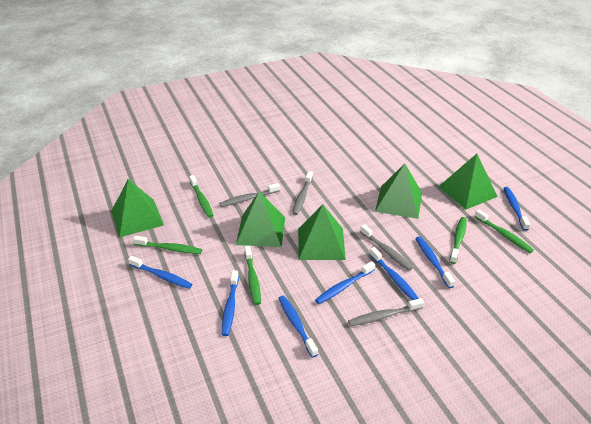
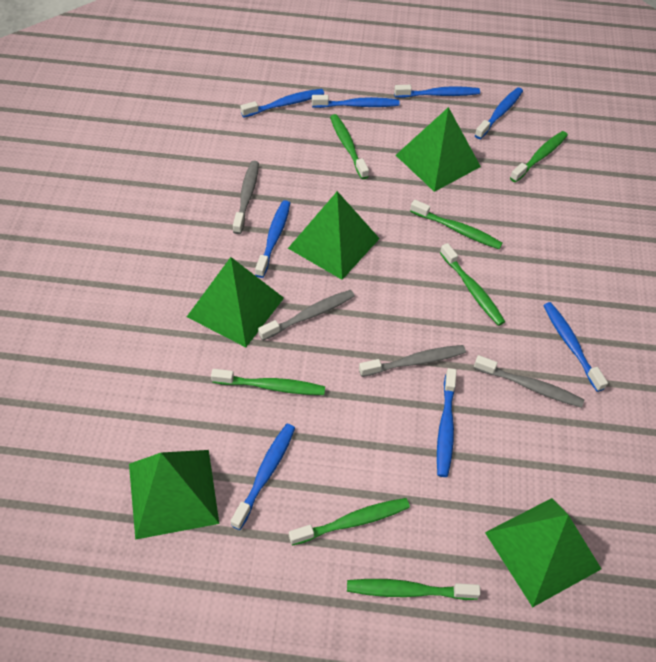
blue toothbrush: [128,256,192,289] [222,270,239,336] [279,295,318,357] [315,261,375,304] [369,247,419,300] [415,236,455,288] [504,187,530,231] = 7 -> [231,424,295,530] [240,89,324,118] [255,200,290,278] [312,95,400,108] [394,85,480,98] [437,368,457,477] [475,87,523,139] [543,302,608,392] = 8
green toothbrush: [133,236,202,254] [189,175,213,218] [244,246,261,305] [449,217,467,264] [474,209,534,253] = 5 -> [211,369,325,395] [289,498,410,546] [330,114,369,179] [347,579,480,600] [410,200,503,249] [440,243,505,326] [510,131,568,183] = 7

